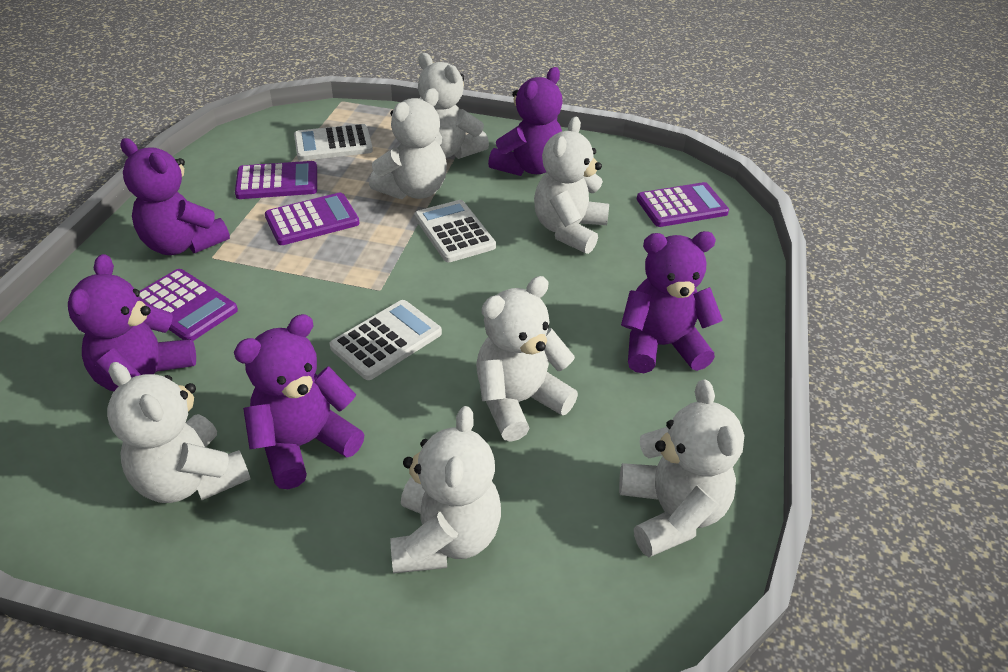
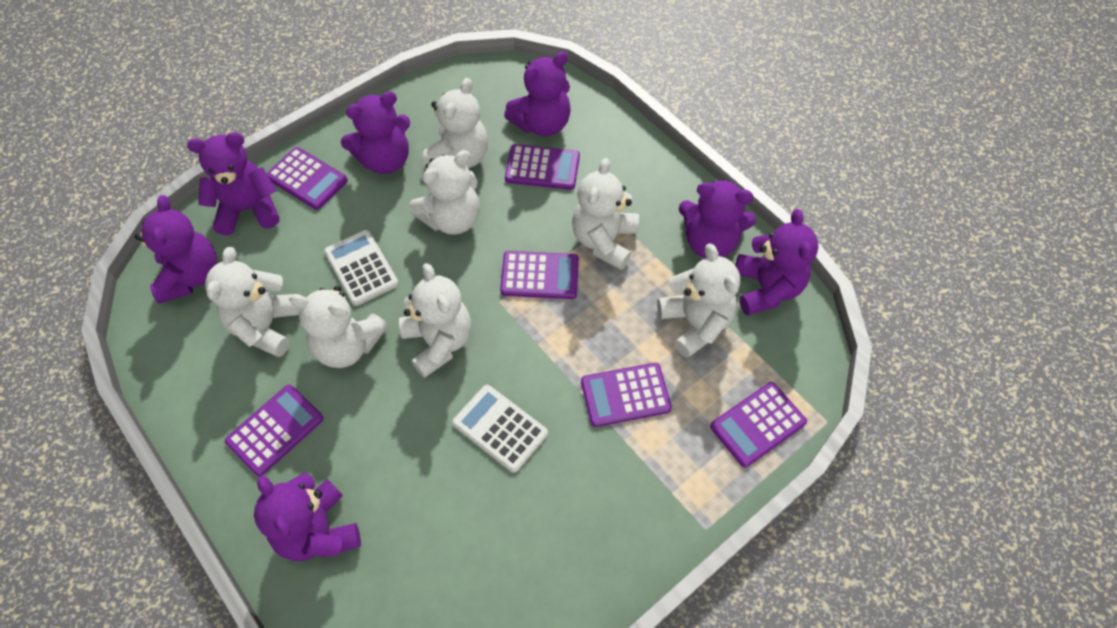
purple calculator: [139,269,238,341] [235,161,317,199] [265,192,360,245] [637,182,729,227] = 4 -> [225,385,324,476] [266,147,348,210] [500,251,579,299] [505,144,580,190] [581,363,672,427] [710,382,807,468] = 6
purple teddy bear: [68,254,196,391] [120,138,230,255] [234,314,365,489] [488,67,563,176] [621,231,723,373] = 5 -> [135,195,217,304] [187,132,280,235] [254,473,361,561] [341,91,410,174] [504,51,571,136] [679,179,756,258] [735,209,818,316] = 7
white calculator: [294,124,373,161] [330,300,442,380] [415,200,496,262] = 3 -> [324,230,399,306] [452,385,548,473] = 2

